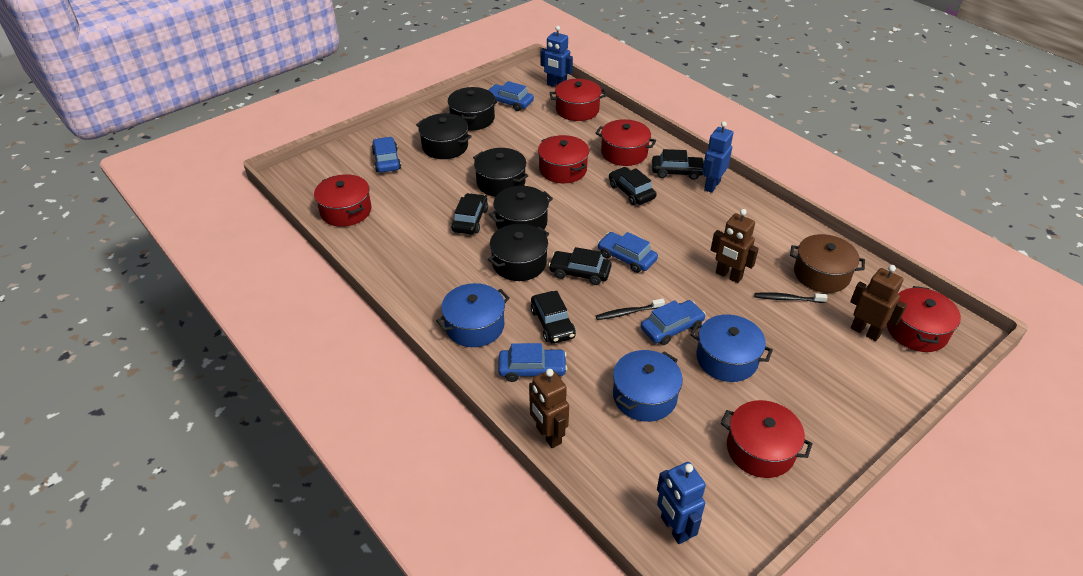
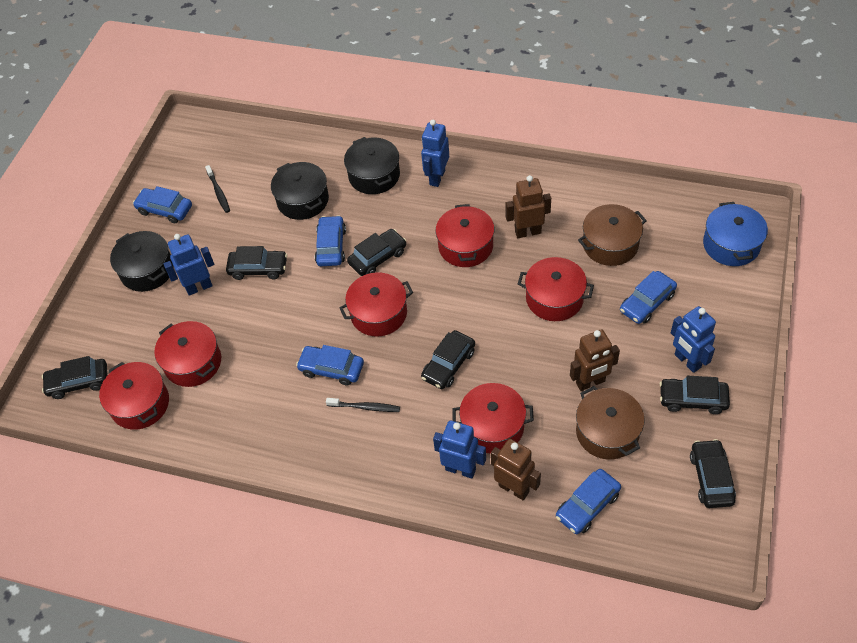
black car: [451,193,488,235] [531,291,576,344] [548,247,612,285] [609,167,656,205] [652,149,704,180] = 5 -> [42,356,108,399] [226,246,287,280] [347,229,406,276] [421,330,475,389] [660,376,730,414] [690,439,736,508] = 6
black pot: [416,113,472,159] [448,87,495,130] [473,148,528,197] [488,224,549,281] [489,186,553,230] = 5 -> [110,231,174,292] [271,162,329,220] [344,137,400,194] = 3
blue pot: [436,283,510,347] [613,350,683,422] [690,314,773,382] = 3 -> [703,202,768,266] = 1
blue robot: [540,26,573,87] [657,462,706,544] [702,121,733,193] = 3 -> [164,234,214,296] [421,120,449,187] [433,420,486,479] [671,306,716,373] = 4
brown pot: [790,234,865,293] = 1 -> [576,386,645,460] [578,204,647,266] = 2

